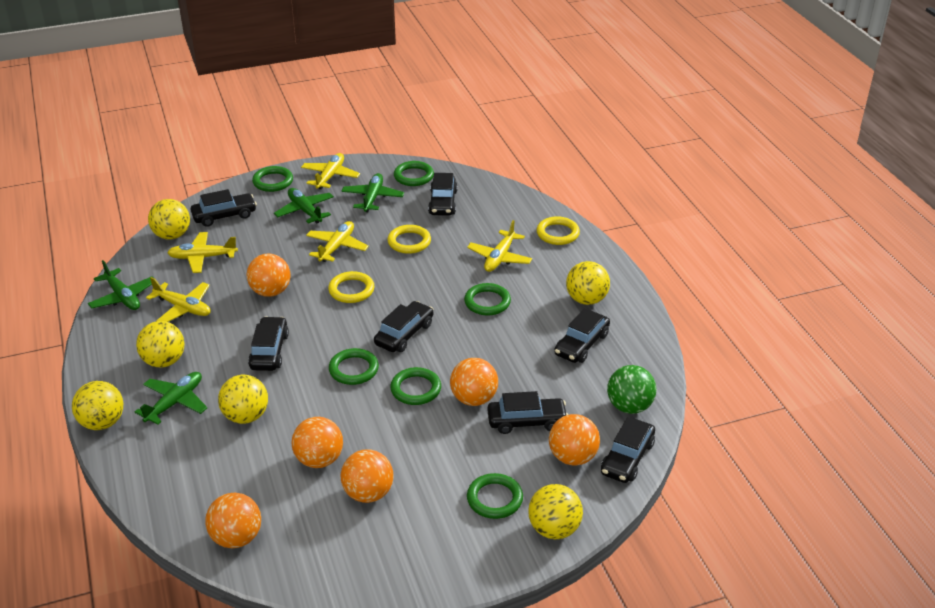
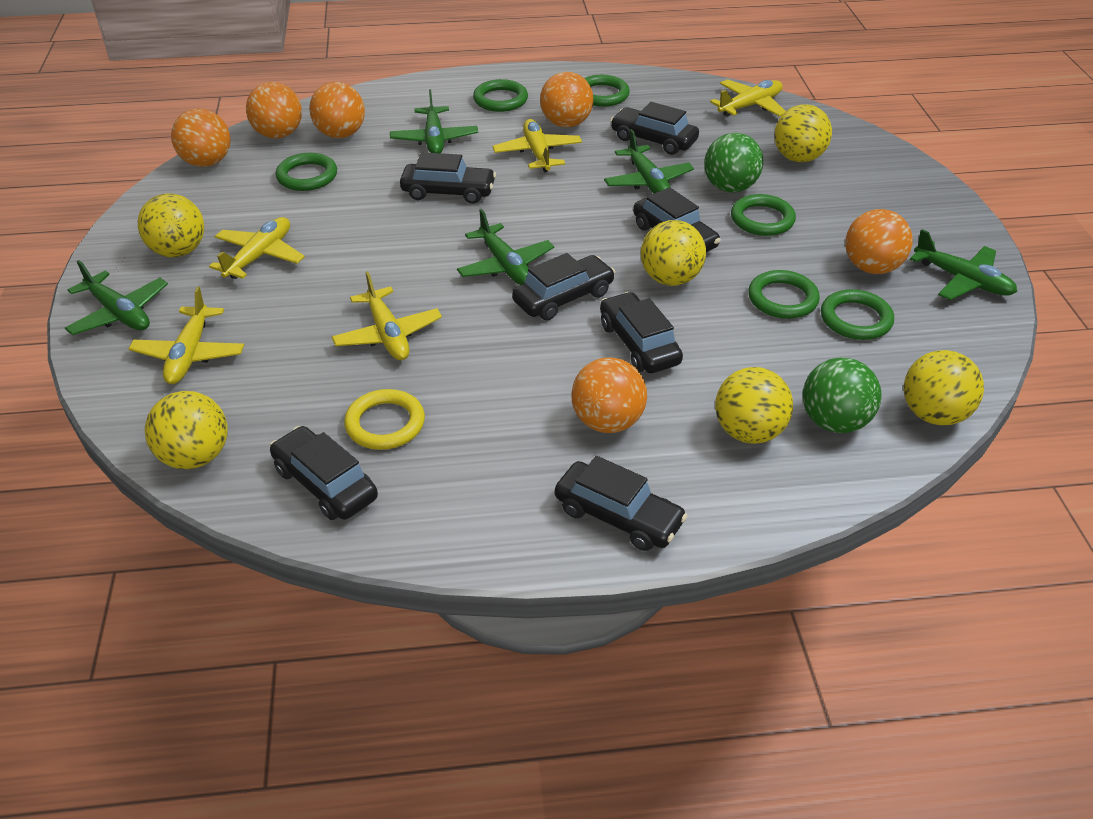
green ball: [607,365,656,414] = 1 -> [704,133,763,193] [803,357,882,433] = 2
green plane: [88,260,154,310] [135,372,207,425] [274,188,334,224] [342,173,404,212] = 4 -> [65,260,168,335] [390,89,478,153] [457,209,554,285] [604,129,694,194] [910,229,1017,300] = 5
yellow ring: [328,271,375,303] [388,225,431,254] [537,216,580,245] = 3 -> [344,389,425,450] = 1

